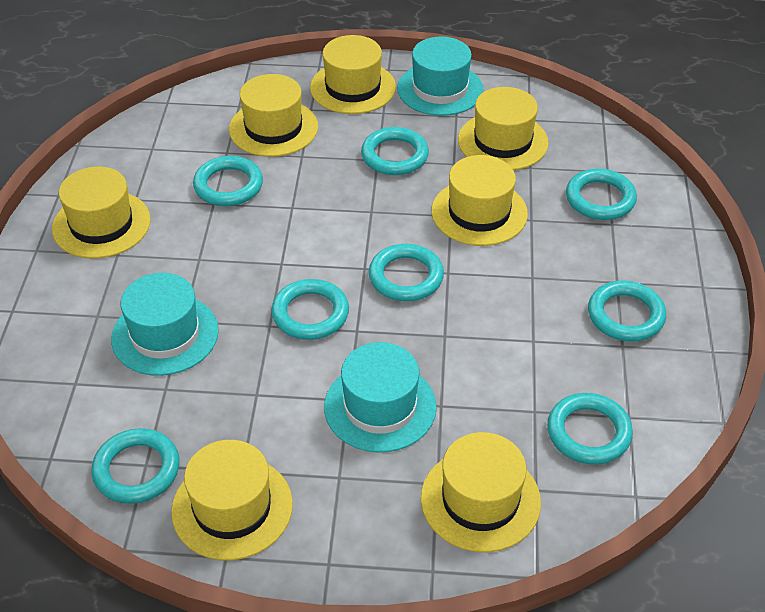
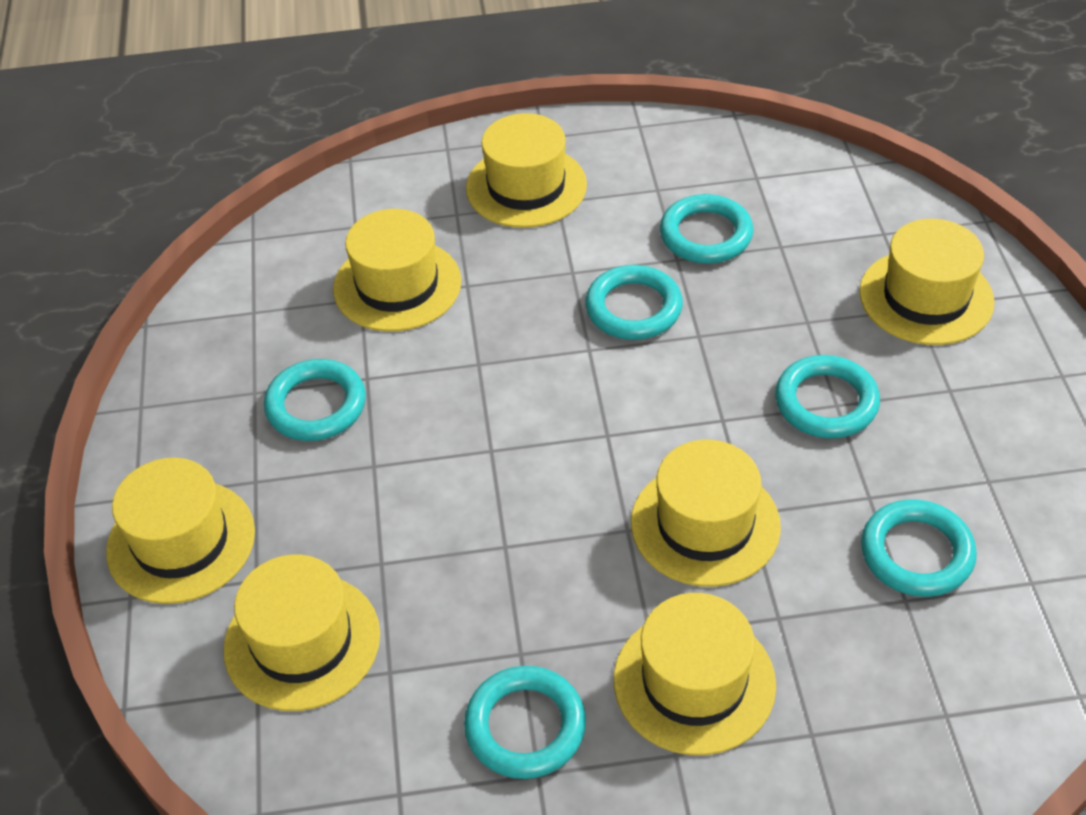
turquoise hat: [111,273,219,376] [324,342,437,453] [397,37,483,116] = 3 -> none = 0
turquoise ring: [91,428,180,504] [193,156,263,206] [272,279,349,340] [361,127,429,175] [369,244,444,301] [547,393,633,465] [566,169,637,220] [588,281,666,342] = 8 -> [264,359,366,441] [464,666,586,779] [585,265,683,340] [660,194,753,263] [775,355,880,438] [861,499,977,597] = 6

